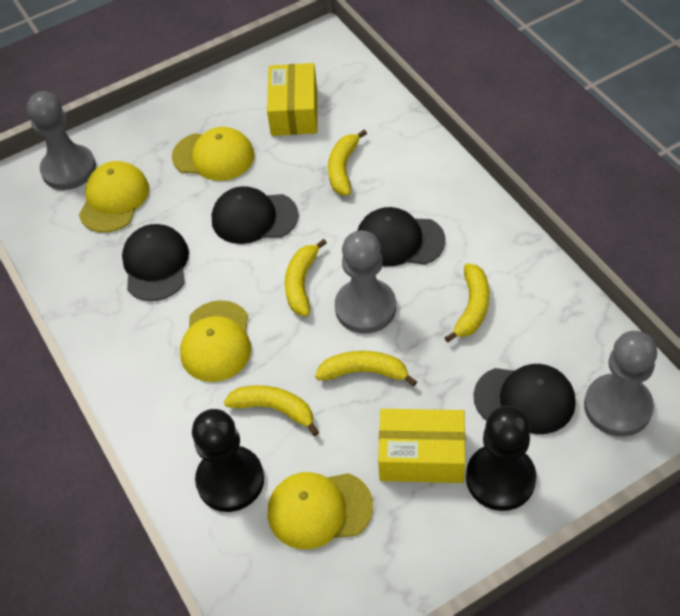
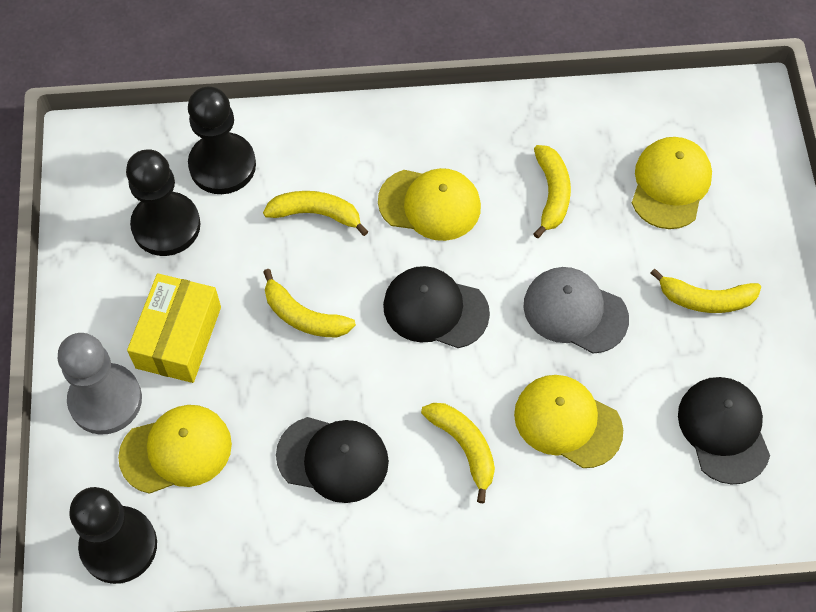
black cap: [122,224,189,301] [212,186,299,244] [357,207,446,266] [474,364,576,434] = 4 -> [276,417,389,503] [383,266,490,348] [678,377,770,485] = 3
black pawn: [192,409,264,512] [466,406,536,511] = 2 -> [69,487,157,584] [126,149,201,256] [188,86,256,194] = 3
grey cap: none = 0 -> [524,267,629,354] = 1
grey pawn: [27,91,96,190] [335,230,396,334] [584,331,657,436] = 3 -> [58,333,142,435] = 1
yellow box: [267,63,317,136] [378,409,465,483] = 2 -> [127,273,221,383] = 1

